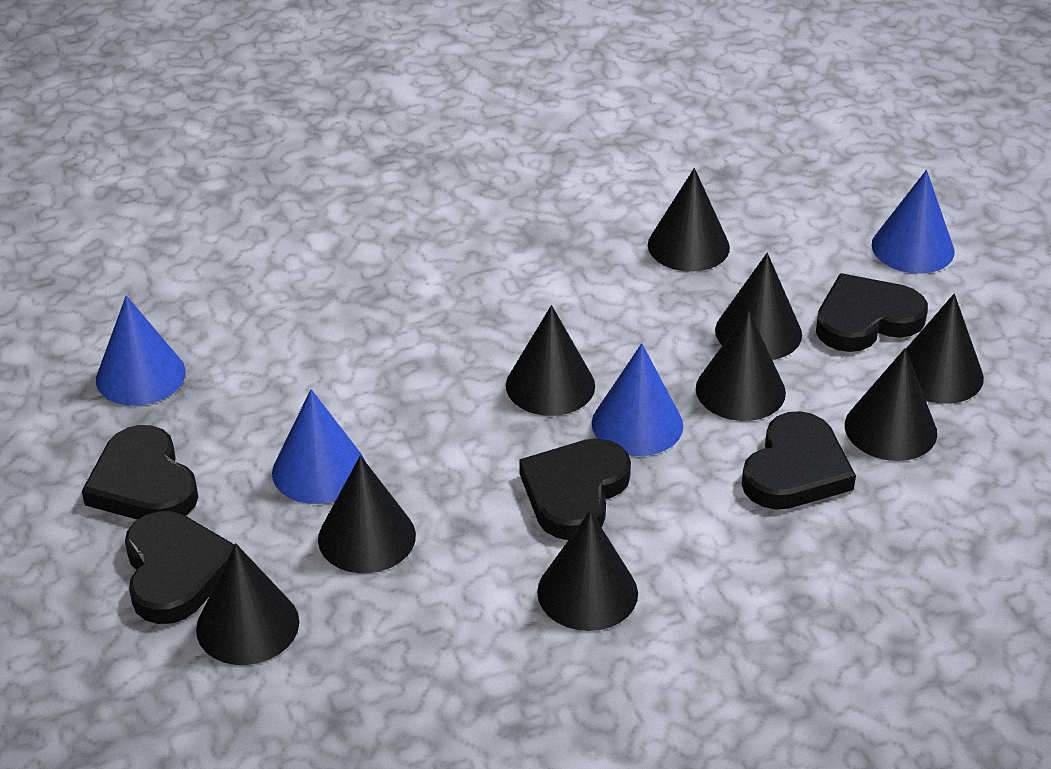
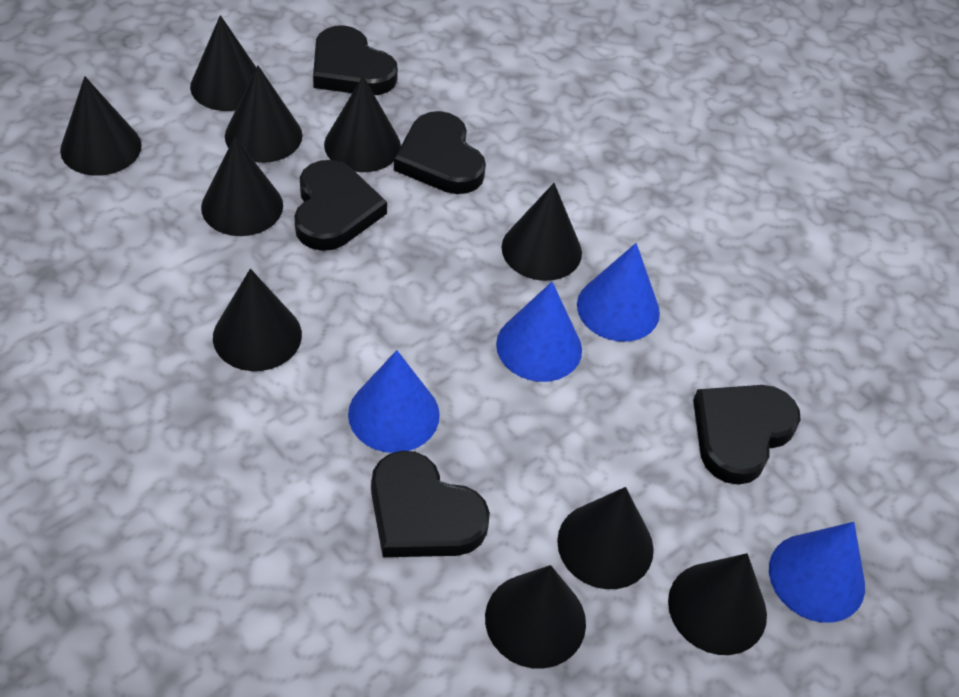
black cone: [196,543,299,665] [318,455,416,573] [506,305,595,416] [537,510,638,631] [648,168,730,272] [696,310,786,421] [715,253,802,360] [845,348,937,461] [906,294,984,404] = 9 -> [60,76,142,176] [190,15,256,111] [201,137,283,236] [213,269,302,371] [225,66,302,163] [324,76,401,172] [485,565,586,669] [502,183,582,281] [557,487,654,589] [668,553,767,655] = 10

